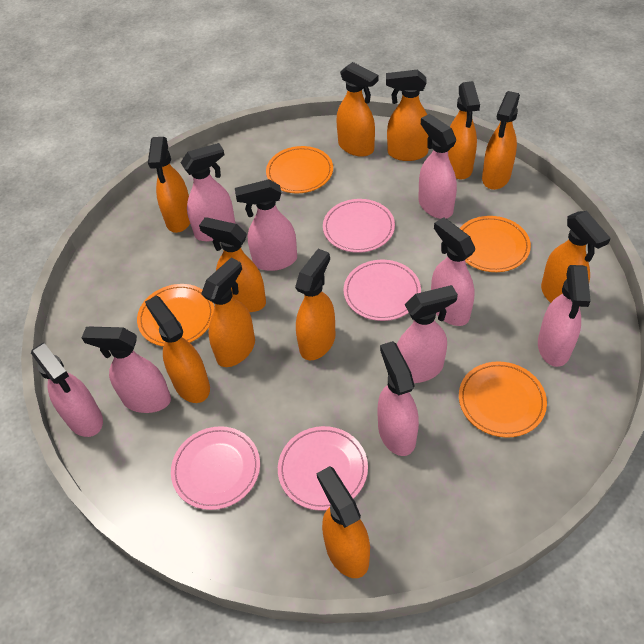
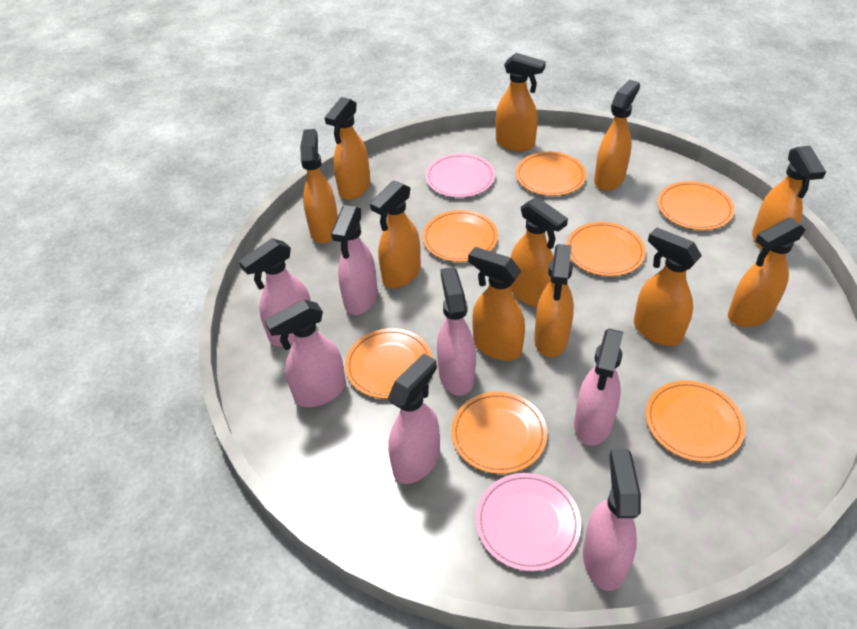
orange plate: [137,284,214,346] [266,146,333,193] [459,361,547,438] [460,216,531,272] = 4 -> [345,328,433,399] [422,210,498,262] [451,392,547,474] [516,152,586,196] [566,222,646,276] [646,380,745,462] [657,181,735,230] = 7
pink plate: [171,426,260,510] [278,426,368,511] [323,199,395,253] [344,260,421,321] = 4 -> [425,153,495,198] [476,473,581,571] = 2
pink spray bottle: [31,343,103,437] [82,327,171,413] [181,143,235,241] [235,179,297,271] [378,341,419,456] [397,285,458,383] [418,114,457,219] [431,217,475,326] [538,265,591,367] = 9 -> [239,238,311,346] [264,299,346,407] [331,205,378,315] [388,353,440,484] [437,267,476,396] [574,329,623,446] [583,449,641,591] = 7

